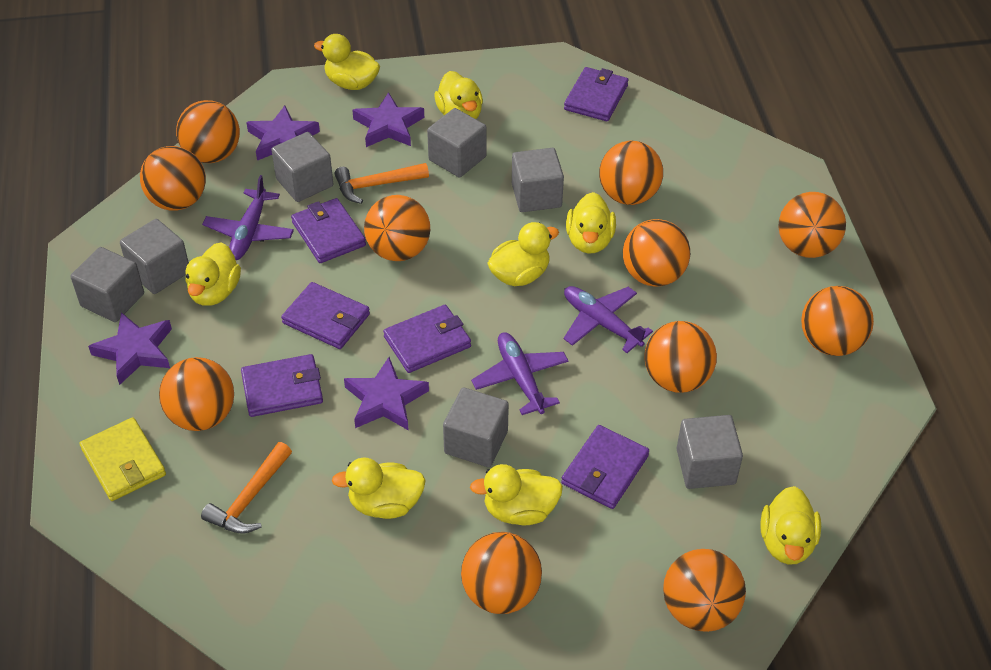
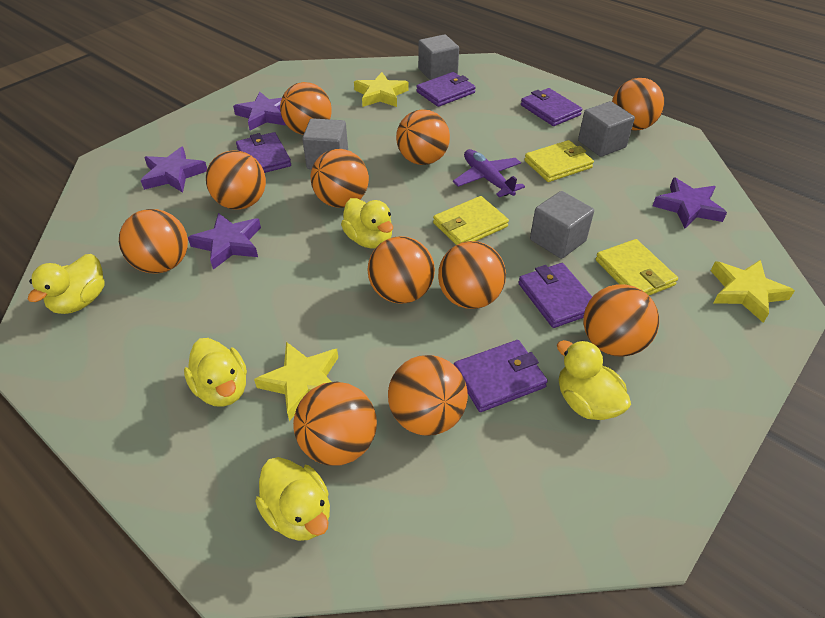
grey cube: [70,247,144,322] [120,219,189,294] [271,132,333,202] [427,108,487,177] [443,387,509,467] [512,148,564,212] [677,415,743,489] = 7 -> [302,118,348,169] [418,34,459,80] [530,191,594,259] [578,101,635,157] = 4
orange hammer: [201,442,292,534] [334,163,429,204] = 2 -> none = 0
purple plane: [202,175,294,260] [471,332,569,415] [564,286,653,353] = 3 -> [453,149,525,197] = 1
purple wallet: [241,354,323,417] [281,282,370,349] [291,198,366,263] [383,305,471,373] [561,425,649,509] [564,67,628,121] = 6 -> [236,132,291,173] [416,72,476,107] [454,340,548,412] [518,263,592,328] [521,88,582,126] = 5
yellow duck: [185,242,241,306] [314,34,380,90] [332,457,426,519] [434,71,483,119] [470,464,563,525] [487,222,559,286] [566,192,616,254] [760,486,821,565] = 8 -> [28,254,105,314] [184,338,247,407] [255,457,330,541] [341,198,393,248] [557,340,631,420] = 5
yellow star: none = 0 -> [254,342,338,421] [354,72,408,107] [711,260,795,323] = 3
yellow wallet: [79,417,166,501] = 1 -> [433,196,509,245] [524,140,594,182] [596,239,678,295] = 3

